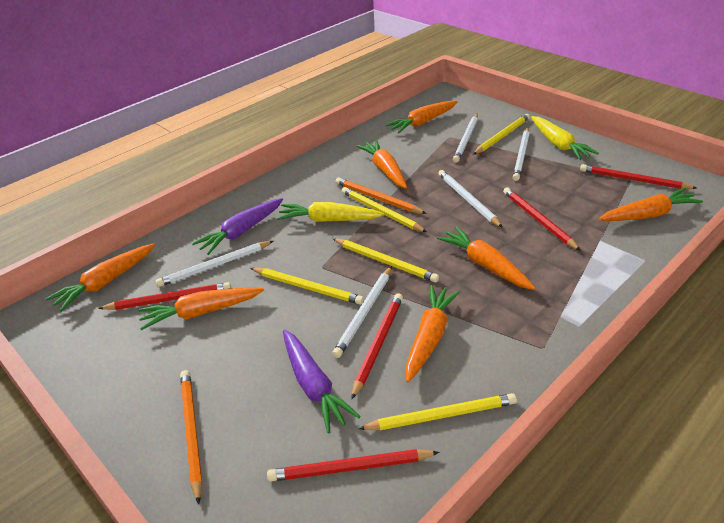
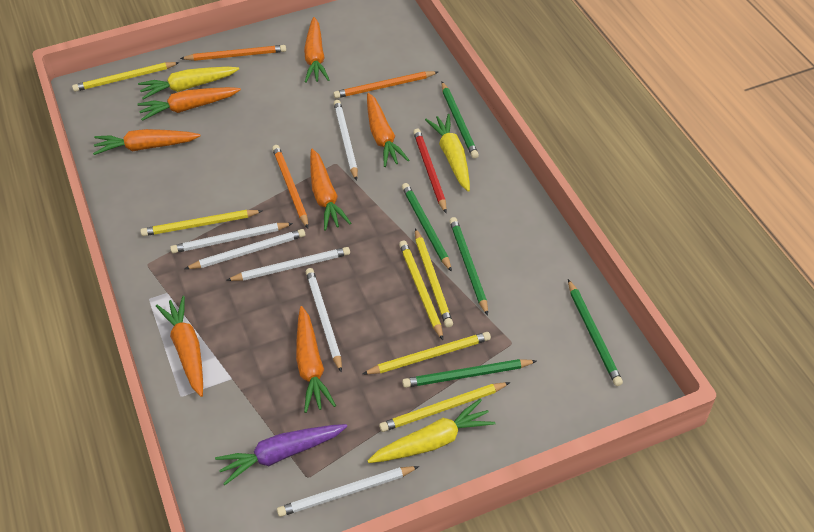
green pencil: none = 0 -> [402,183,452,272] [402,359,537,388] [441,82,479,159] [449,217,488,316] [568,279,623,386] = 5
orange pencil: [180,370,203,505] [335,177,427,214] = 2 -> [180,45,286,61] [272,145,308,228] [333,71,438,98] = 3
purple carrot: [192,198,283,255] [283,330,361,433] = 2 -> [215,424,347,485] = 1
red pencil: [98,282,231,310] [267,449,439,482] [352,294,403,399] [503,187,581,251] [580,164,697,189] = 5 -> [413,129,447,213] = 1
white pencil: [156,241,273,287] [332,266,392,358] [438,170,503,228] [453,114,478,163] [513,127,530,181] = 5 -> [170,223,293,253] [185,229,305,269] [226,247,350,281] [277,466,419,517] [306,268,342,373] [334,100,358,181] = 6
yellow carrot: [277,202,384,222] [531,116,599,160] = 2 -> [138,67,239,99] [367,399,495,463] [425,114,470,192] = 3
yellow pencil: [251,268,364,305] [333,238,439,282] [342,187,427,232] [358,393,517,430] [473,114,530,155] = 5 -> [72,62,180,92] [140,210,262,236] [363,332,491,374] [379,382,510,432] [399,240,443,340] [415,228,453,328] = 6

